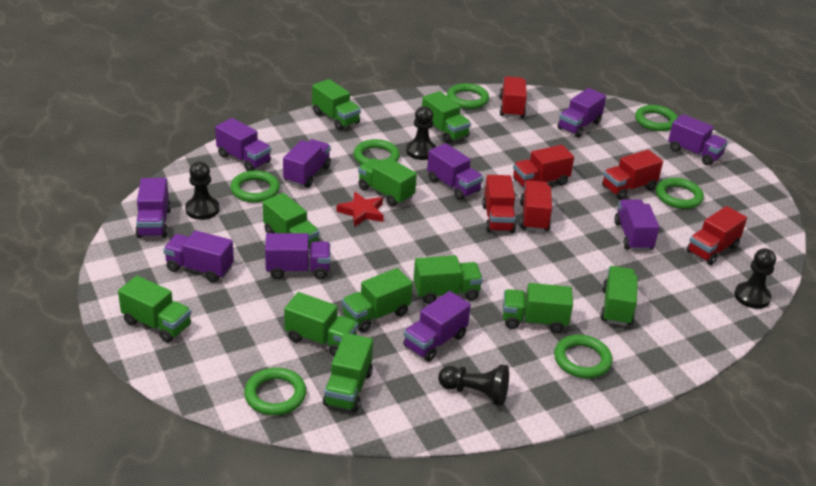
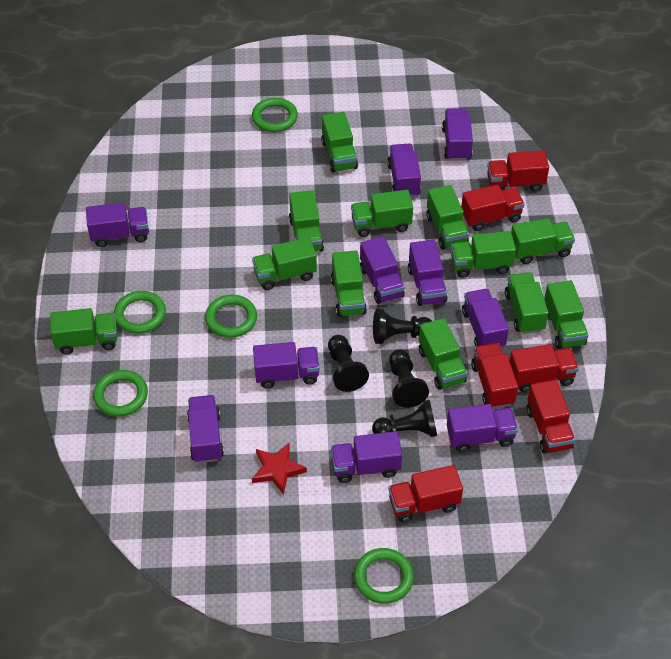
green ring: [230,170,280,203] [244,368,306,415] [354,139,400,165] [447,83,489,109] [554,335,612,378] [635,105,678,131] [656,178,704,209] = 7 -> [93,370,148,417] [114,291,166,334] [205,295,257,338] [252,98,298,132] [354,548,414,604] = 5
green truck: [118,276,191,343] [263,193,319,249] [284,292,358,356] [312,79,361,130] [323,333,373,412] [342,268,413,332] [358,158,417,207] [413,255,483,304] [422,91,471,144] [503,283,573,333] [600,266,637,326] = 11 -> [50,308,117,355] [252,237,317,290] [289,190,324,252] [321,112,358,173] [331,250,367,317] [351,190,413,237] [419,318,467,390] [426,185,469,250] [451,231,516,278] [505,272,549,334] [511,218,575,264] [544,280,589,349] = 12

